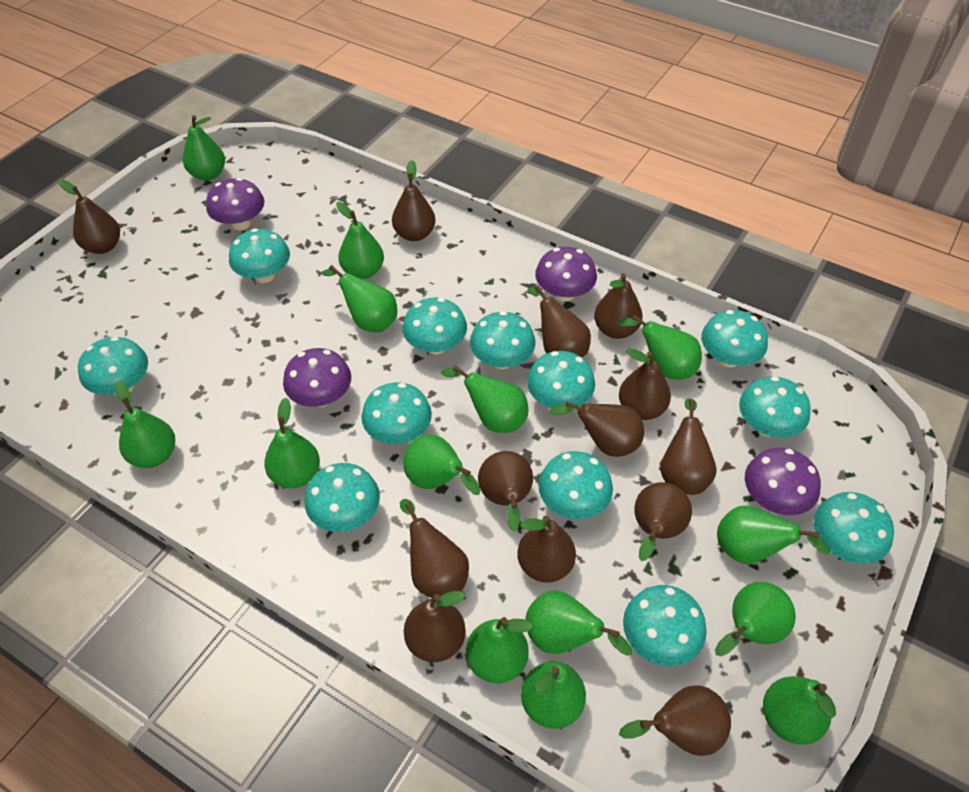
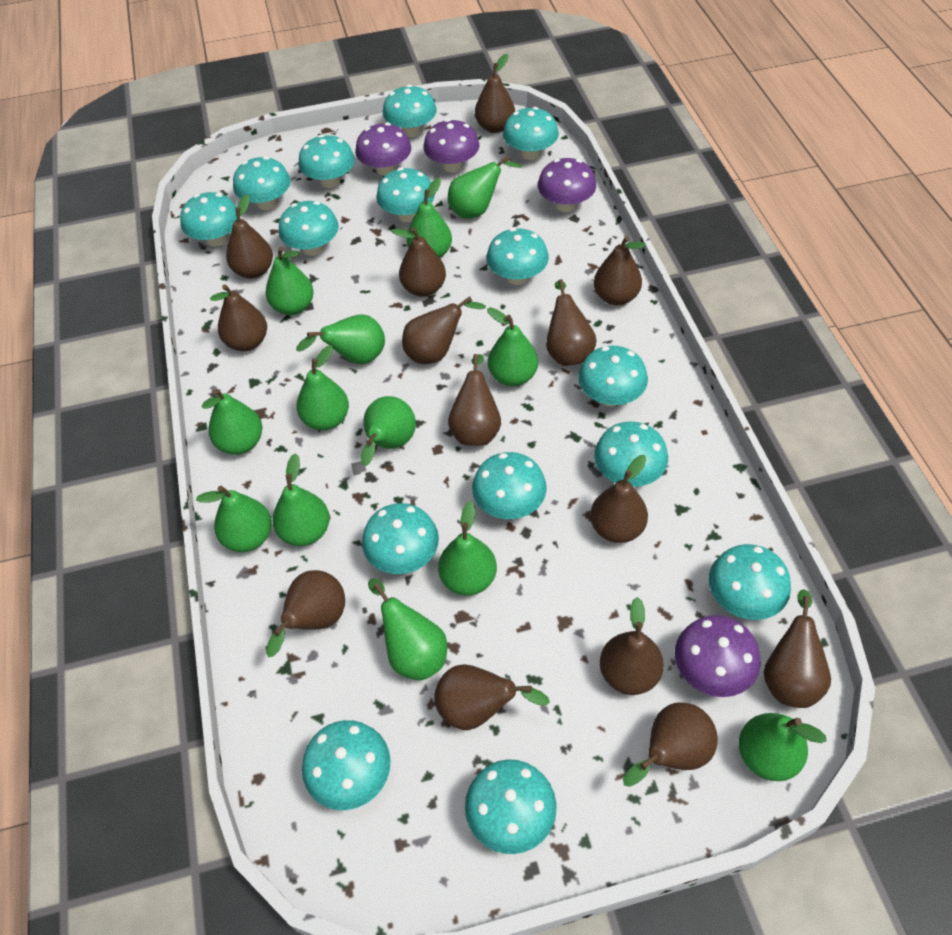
brown pear: [58,179,120,254] [392,160,436,241] [400,499,469,598] [404,591,466,662] [478,451,533,532] [517,516,576,583] [527,285,591,357] [550,401,644,457] [594,273,643,339] [619,349,671,420] [619,685,731,756] [634,482,692,561] [660,398,716,495] = 13 -> [210,284,267,351] [226,194,273,279] [266,570,345,657] [392,227,446,297] [402,296,486,364] [434,664,550,730] [448,354,501,446] [475,54,515,133] [546,279,597,366] [590,455,648,543] [594,236,646,305] [600,597,664,695] [623,702,718,787] [764,589,831,708] = 14
green pear: [115,381,175,468] [183,115,225,181] [264,397,320,488] [322,265,397,332] [336,202,384,279] [403,435,481,495] [441,366,528,433] [466,617,533,683] [521,661,586,729] [525,590,632,656] [618,315,702,380] [715,582,796,656] [717,506,831,564] [763,676,836,745] = 14 -> [196,486,272,552] [202,389,262,455] [265,247,314,315] [272,453,330,546] [296,314,385,364] [296,345,349,430] [361,396,416,466] [368,578,447,680] [406,178,452,258] [438,501,497,596] [448,155,522,219] [487,307,538,386] [739,713,827,781] = 13
turquoise mushroom: [78,337,148,395] [229,228,290,283] [304,463,380,532] [361,382,432,444] [402,297,467,355] [470,311,536,369] [527,351,595,408] [538,451,613,519] [623,585,707,666] [701,310,768,368] [739,376,811,438] [814,492,894,564] = 12 -> [180,192,237,247] [233,156,291,210] [278,201,339,256] [298,135,355,188] [302,720,391,810] [362,503,439,574] [376,168,435,222] [383,85,437,137] [465,760,556,854] [472,452,547,519] [486,228,549,285] [503,107,559,160] [578,346,648,406] [594,422,668,487] [709,544,791,620] = 15

